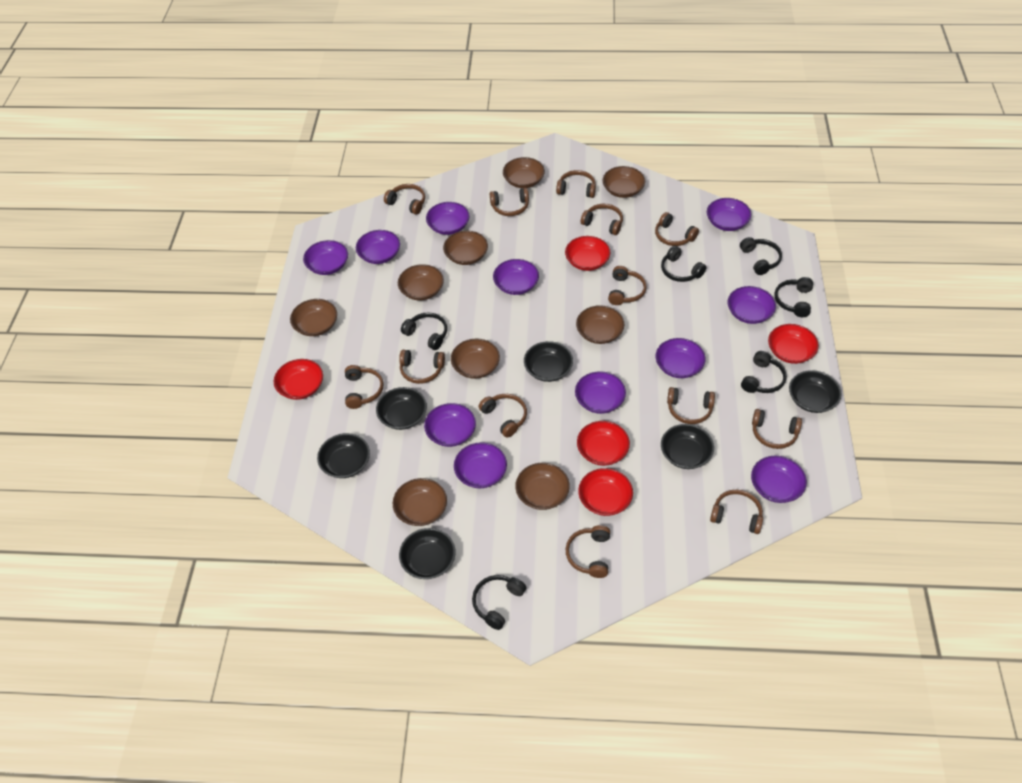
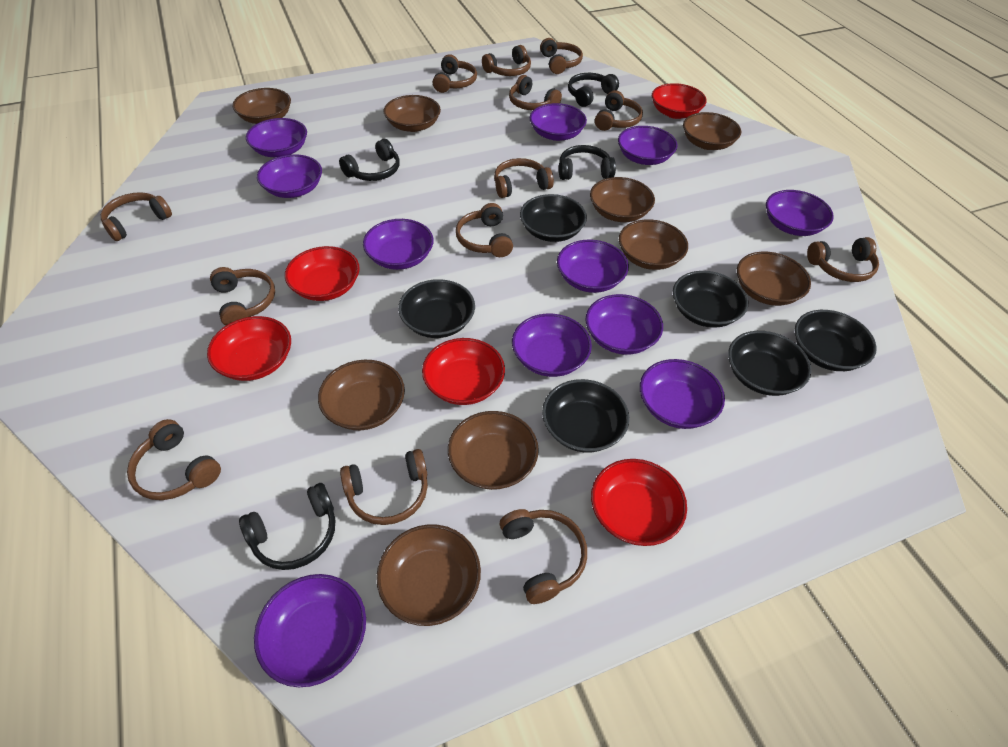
black headphones: [401,312,447,350] [472,575,527,630] [661,246,706,282] [740,237,782,275] [741,351,787,393] [774,277,813,317] = 6 -> [239,483,335,570] [339,139,400,181] [559,145,616,180] [568,73,619,107] = 4

